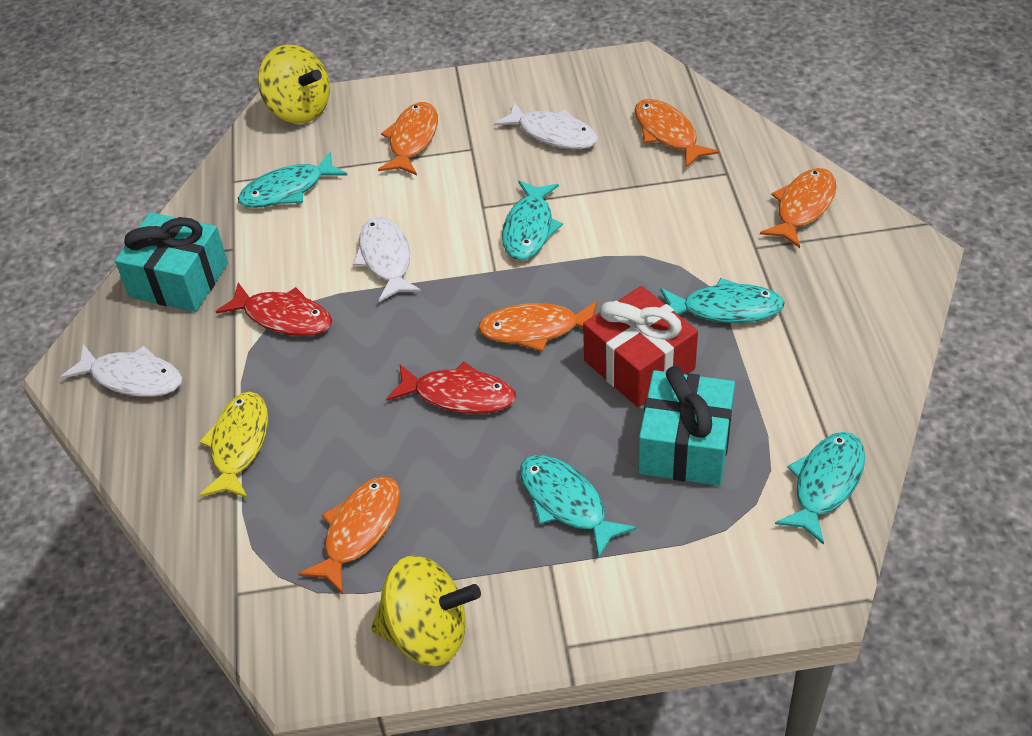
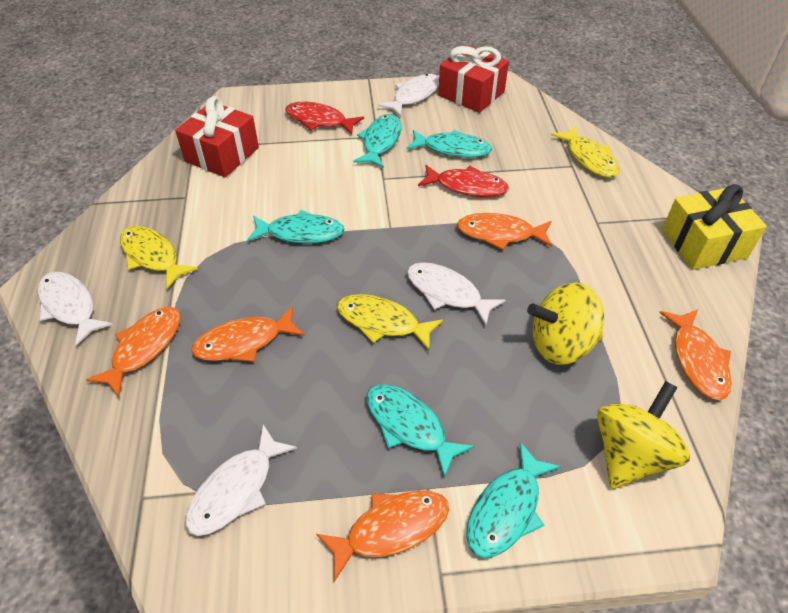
red gift: [583,286,698,407] = 1 -> [175,96,259,177] [438,45,509,113] = 2
turquoise gift: [115,212,228,312] [638,366,735,486] = 2 -> none = 0
white fish: [61,344,182,397] [353,217,422,302] [494,102,598,149] = 3 -> [38,272,113,346] [185,424,297,536] [378,74,439,117] [407,262,506,325] = 4
yellow fish: [199,392,268,498] = 1 -> [120,226,198,289] [337,294,443,350] [551,126,620,178] = 3
yellow gift: none = 0 -> [662,184,767,270] = 1

